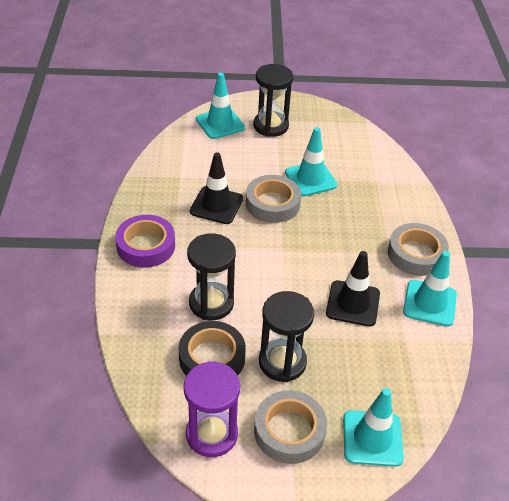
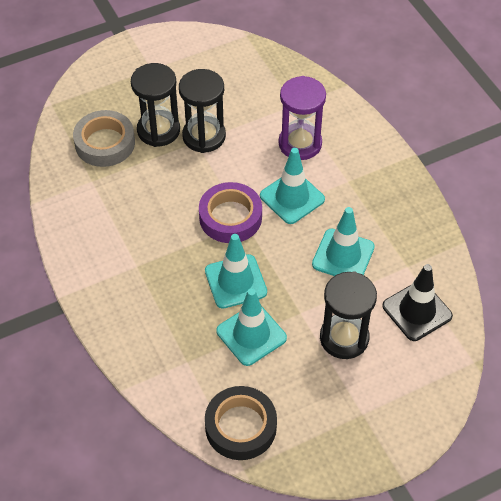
black traffic cone: [190,153,243,224] [326,251,380,327] = 2 -> [382,264,453,341] = 1
grey tape: [246,175,301,223] [254,390,327,464] [388,223,449,276] = 3 -> [73,110,135,167] = 1

